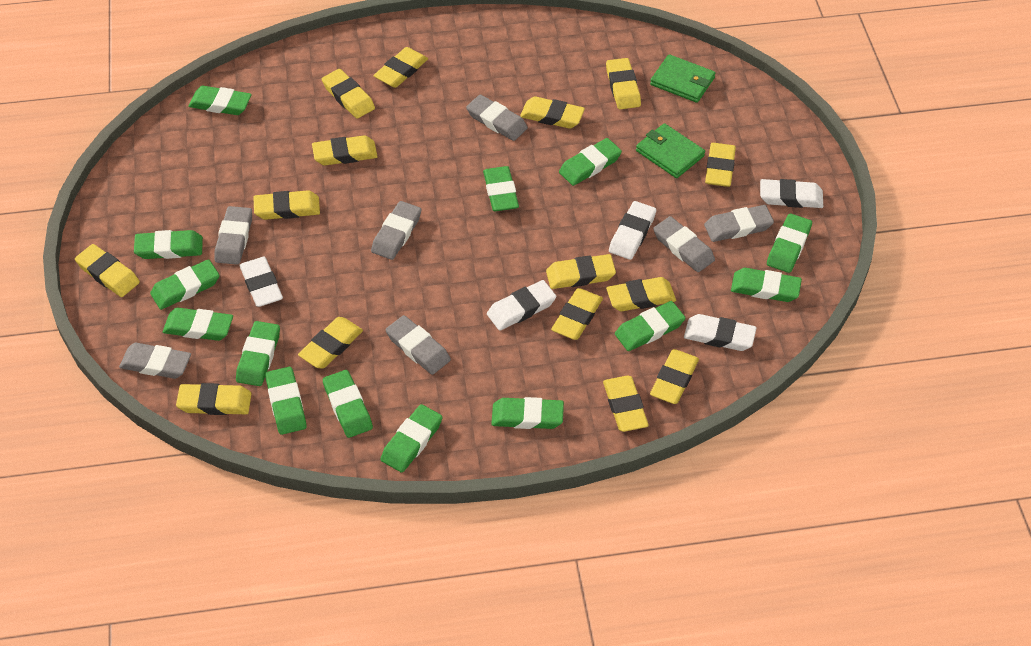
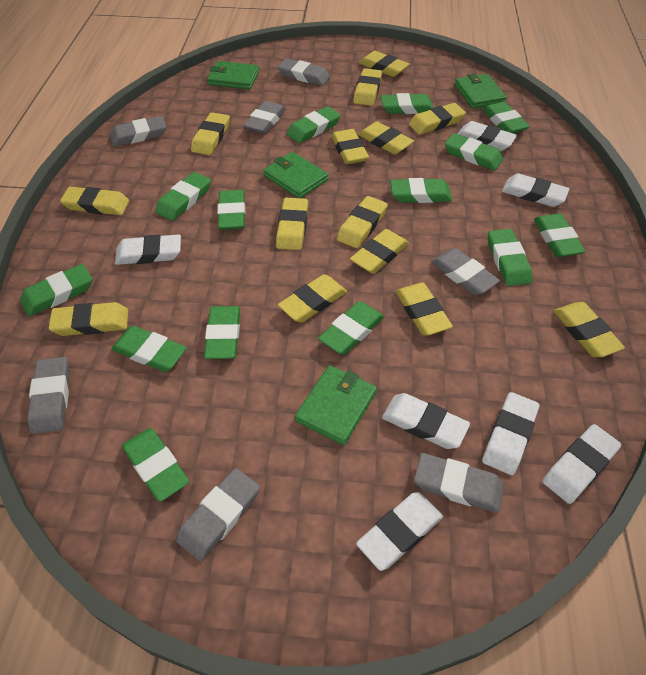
green wallet: [636,123,705,178] [650,54,716,103] = 2 -> [207,61,259,90] [263,152,328,198] [295,365,377,445] [455,73,507,109] = 4
white eraser: [239,257,283,307] [487,280,556,331] [609,201,656,260] [684,314,756,351] [760,179,823,208] = 5 -> [115,234,181,265] [356,492,443,571] [382,393,470,449] [458,121,517,151] [482,392,539,475] [502,174,569,207] [542,424,621,504] = 7
yellow eraser: [75,244,140,297] [176,383,251,415] [253,190,320,220] [298,317,363,369] [312,135,377,165] [322,69,375,118] [373,47,428,88] [520,96,585,129] [546,254,616,289] [551,288,603,340] [603,376,649,432] [606,58,641,109] [606,277,676,311] [650,349,699,404] [705,143,736,187] = 15 -> [49,302,128,336] [60,187,129,215] [191,112,230,155] [276,198,308,250] [278,274,347,323] [331,129,369,164] [337,196,388,248] [350,229,409,274] [353,68,382,106] [358,121,414,155] [359,51,410,77] [395,283,453,335] [409,103,466,135] [554,302,625,357] = 14

